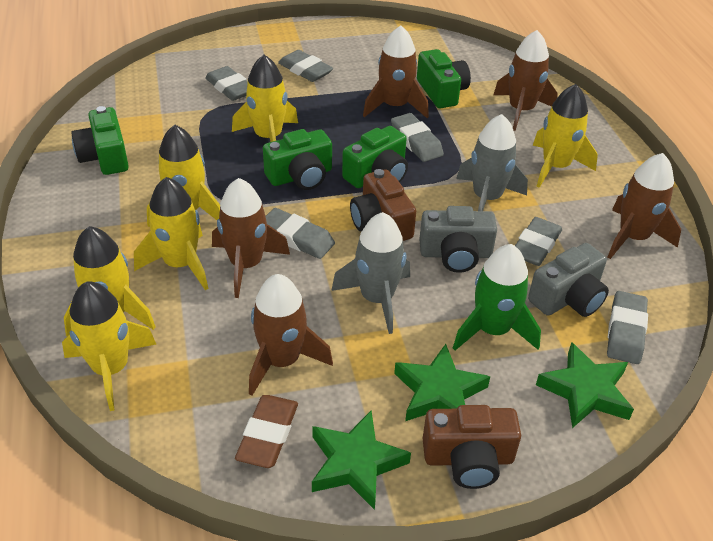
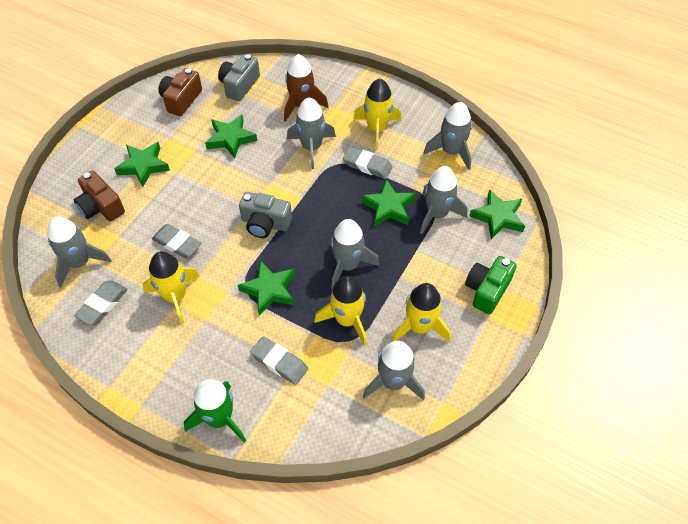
brown eraser: [235,395,298,468] = 1 -> none = 0
brown rocket: [212,178,290,298] [249,274,333,396] [363,25,429,118] [494,30,558,131] [608,153,681,259] = 5 -> [284,54,329,121] = 1
green camera: [71,106,129,175] [263,129,332,190] [342,126,408,188] [417,49,471,108] = 4 -> [465,256,517,315] = 1
green star: [312,411,411,510] [394,344,490,421] [536,342,634,428] = 3 -> [115,142,170,187] [205,115,257,158] [238,260,295,316] [361,179,416,227] [470,189,525,239] = 5
grey eraser: [205,66,248,101] [266,208,335,259] [278,50,333,82] [391,113,444,162] [515,217,562,266] [607,291,648,364] = 6 -> [74,280,127,325] [152,224,201,258] [250,336,308,385] [343,147,393,179] = 4
grey rocket: [331,212,410,334] [456,114,528,211] = 2 -> [47,216,112,287] [287,98,336,169] [331,219,379,289] [363,341,425,400] [420,166,467,234] [424,102,472,170] = 6
yellow rocket: [62,281,156,411] [64,226,156,336] [134,177,208,290] [147,125,220,227] [232,55,298,142] [533,84,598,188] = 6 -> [143,251,200,324] [314,276,367,345] [353,79,401,150] [391,283,451,342] = 4

